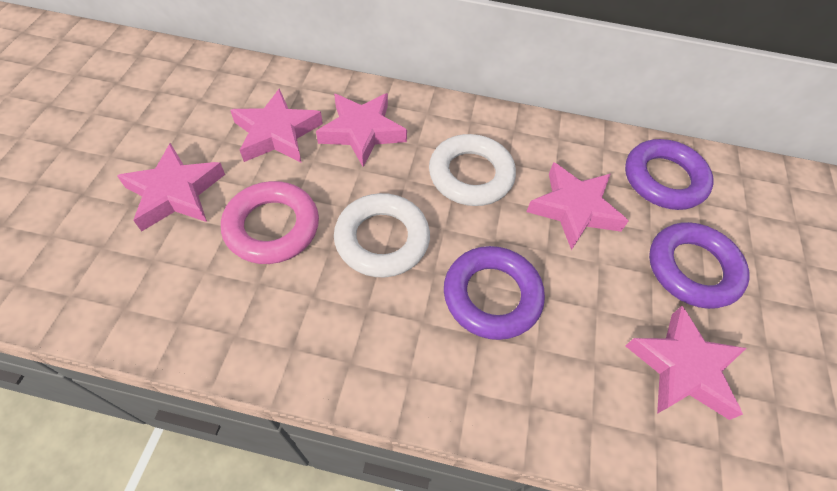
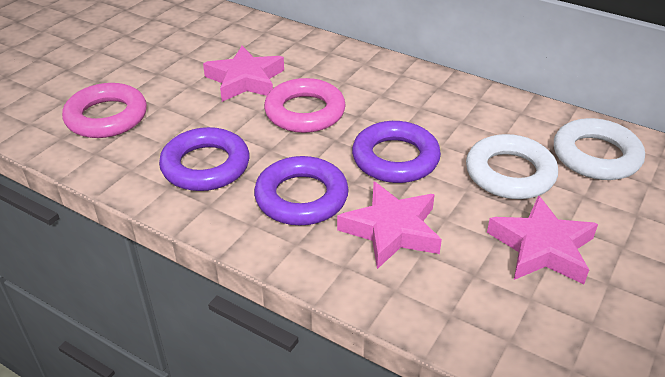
pink ring: [221,181,319,264] = 1 -> [62,83,147,138] [264,78,346,133] = 2
pink star: [117,143,225,231] [230,88,323,162] [316,93,407,167] [526,162,628,250] [626,306,746,420] = 5 -> [203,46,284,102] [337,181,442,269] [487,195,598,284] = 3

